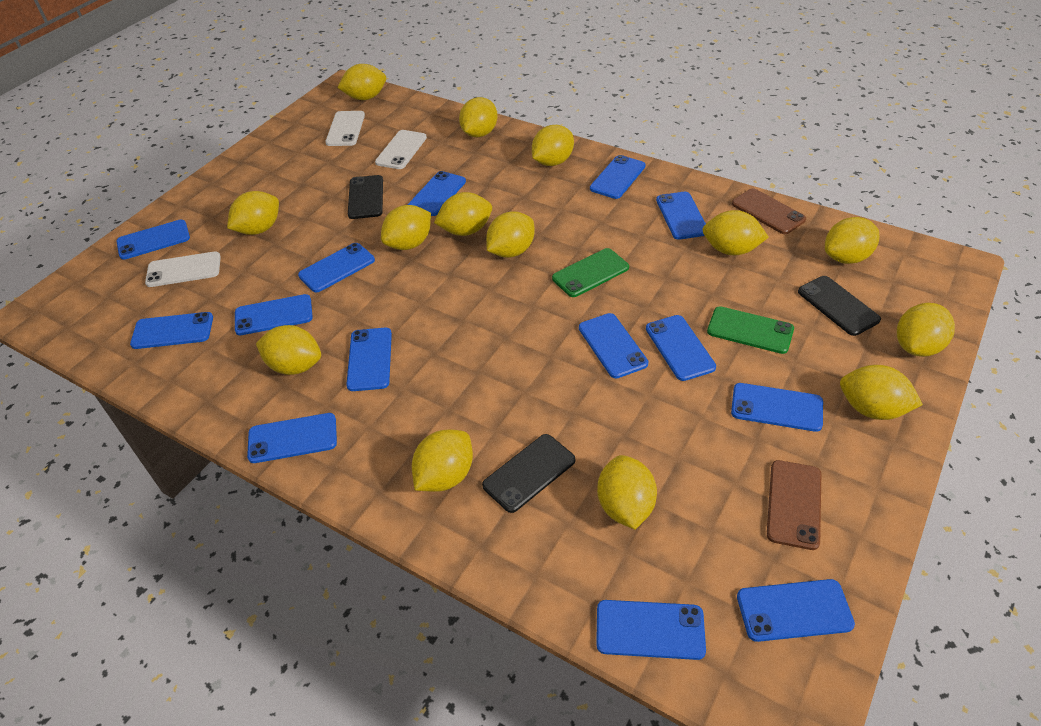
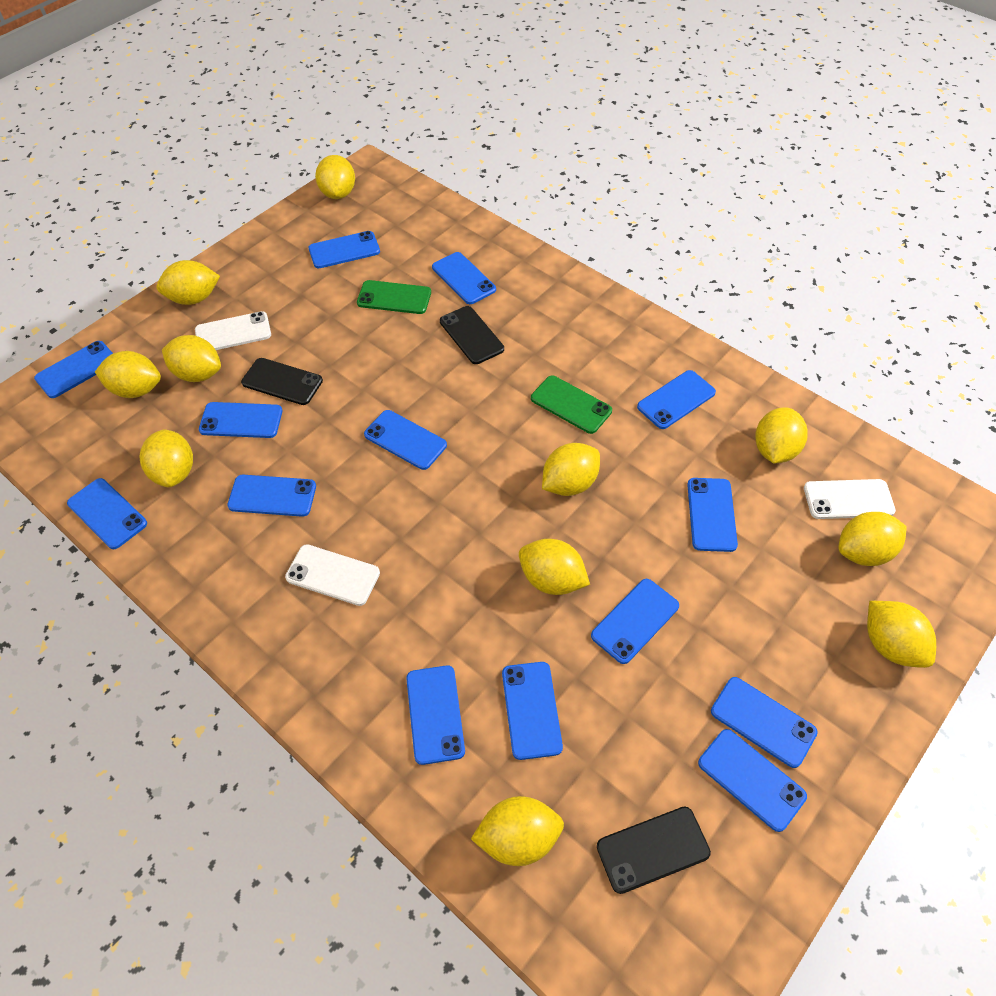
brown phone: [732,188,806,234] [767,460,821,550] = 2 -> none = 0
yellow lemon: [227,191,279,235] [256,325,321,375] [337,64,386,100] [381,205,431,250] [412,429,473,492] [434,192,492,236] [459,97,498,137] [486,212,534,258] [532,125,574,166] [597,455,657,529] [702,210,769,255] [825,217,879,264] [840,365,923,420] [897,303,955,357] = 14 -> [95,351,161,398] [140,429,193,487] [156,260,220,305] [162,335,221,382] [315,155,355,199] [471,796,564,866] [519,539,590,595] [542,443,600,496] [755,407,808,463] [838,512,907,566] [867,601,936,668] = 11

